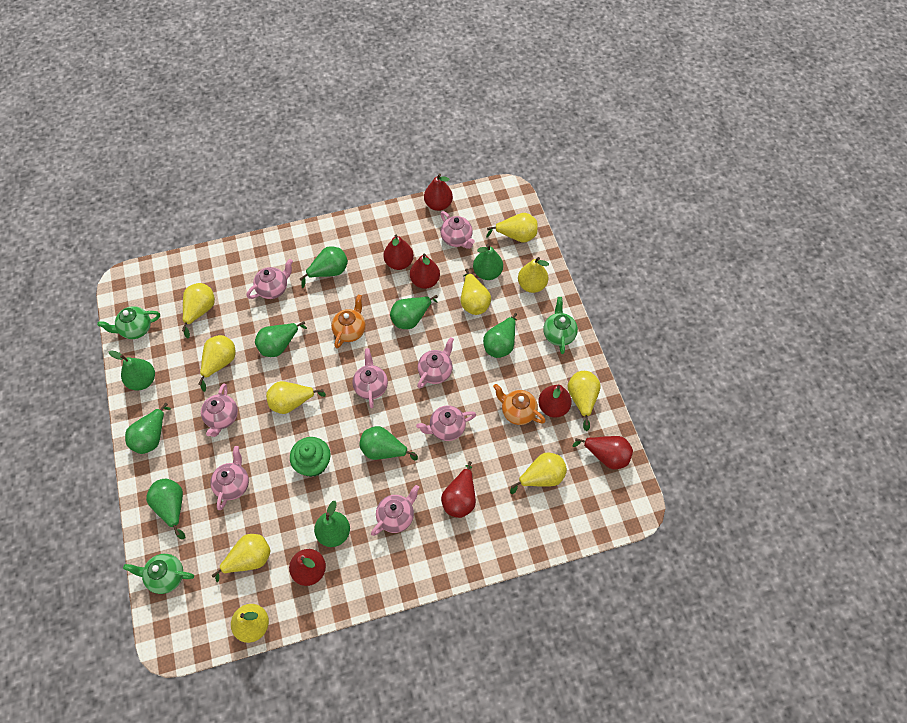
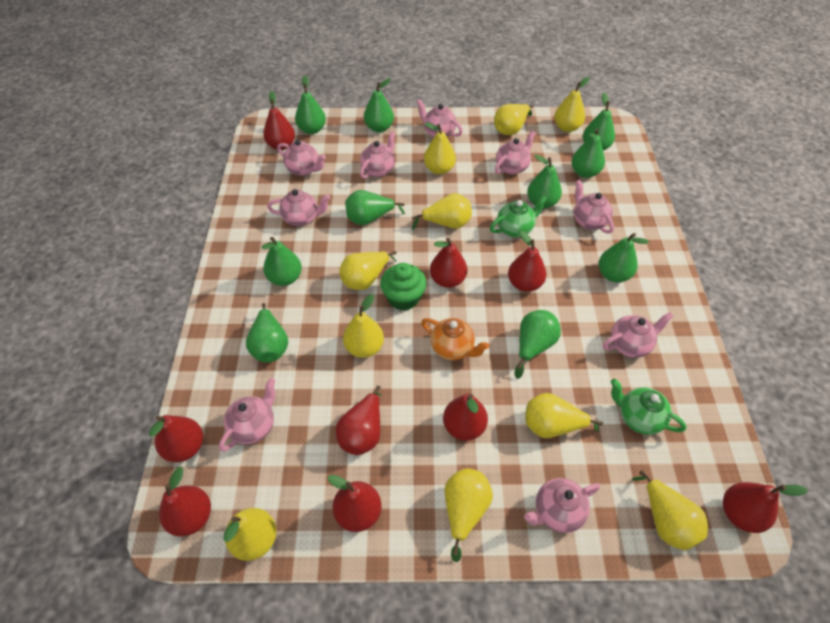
green teapot: [97,306,160,339] [123,554,194,594] [543,297,578,354] = 3 -> [490,195,548,237] [611,379,686,435] = 2
orange teapot: [331,295,366,348] [493,384,546,425] = 2 -> [421,318,490,360] = 1
pink teapot: [201,383,238,437] [210,446,249,510] [247,259,293,299] [352,348,388,408] [371,485,420,536] [416,405,476,441] [417,337,454,389] [441,211,475,249] = 8 -> [219,378,275,452] [267,189,330,226] [277,139,326,176] [360,131,396,179] [417,99,463,138] [495,131,536,175] [524,478,600,533] [574,180,614,234] [603,312,674,358] = 9
red pear: [289,549,326,586] [384,235,414,270] [410,254,440,289] [424,173,453,211] [441,461,476,518] [538,385,572,418] [572,436,633,469] = 7 -> [149,415,203,462] [159,467,211,537] [263,91,295,150] [327,475,382,532] [336,386,381,455] [430,238,467,288] [443,394,488,441] [508,230,546,292] [723,482,808,533] = 9

